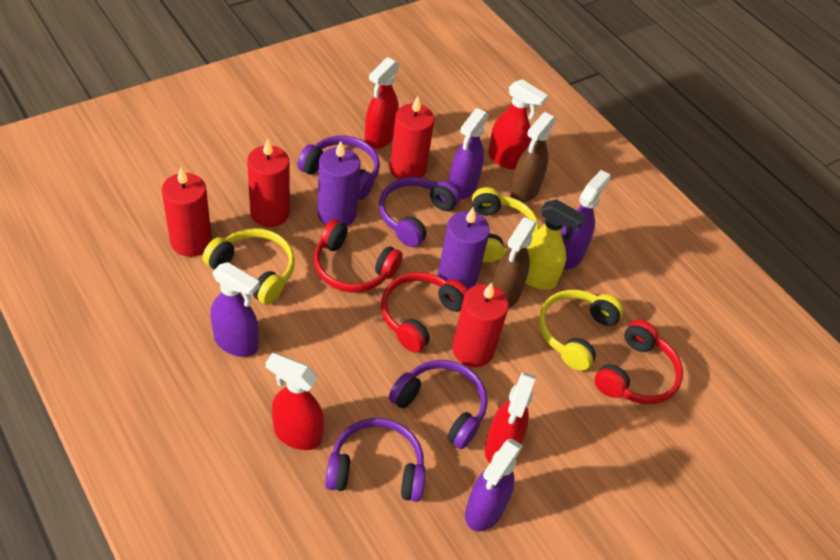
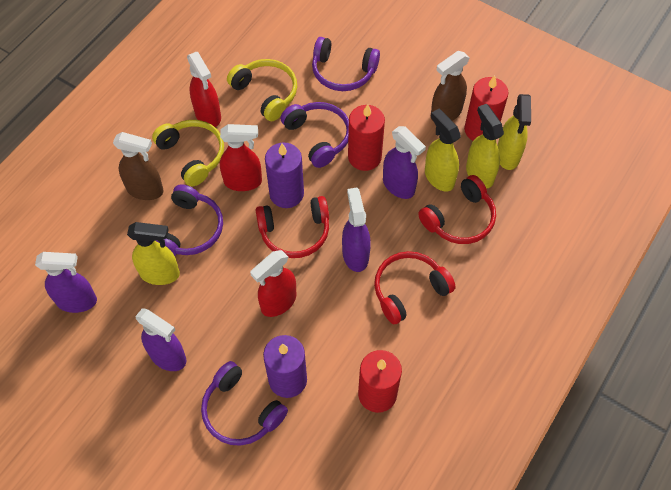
red candle: [162,168,212,257] [247,139,290,227] [390,96,434,179] [452,283,509,367] = 4 -> [348,104,385,171] [358,350,402,413] [464,76,508,141] = 3
red spray bottle: [266,353,324,450] [364,57,400,149] [485,372,536,463] [488,79,548,170] = 4 -> [187,52,221,127] [220,124,262,191] [250,250,296,317] = 3
yellow headphones: [203,228,295,305] [472,187,539,262] [539,290,624,371] = 3 -> [152,120,224,186] [227,59,297,121] = 2
yellow spray bottle: [525,199,586,290] = 1 -> [127,222,180,285] [425,109,461,192] [466,104,504,189] [498,94,531,170] = 4

